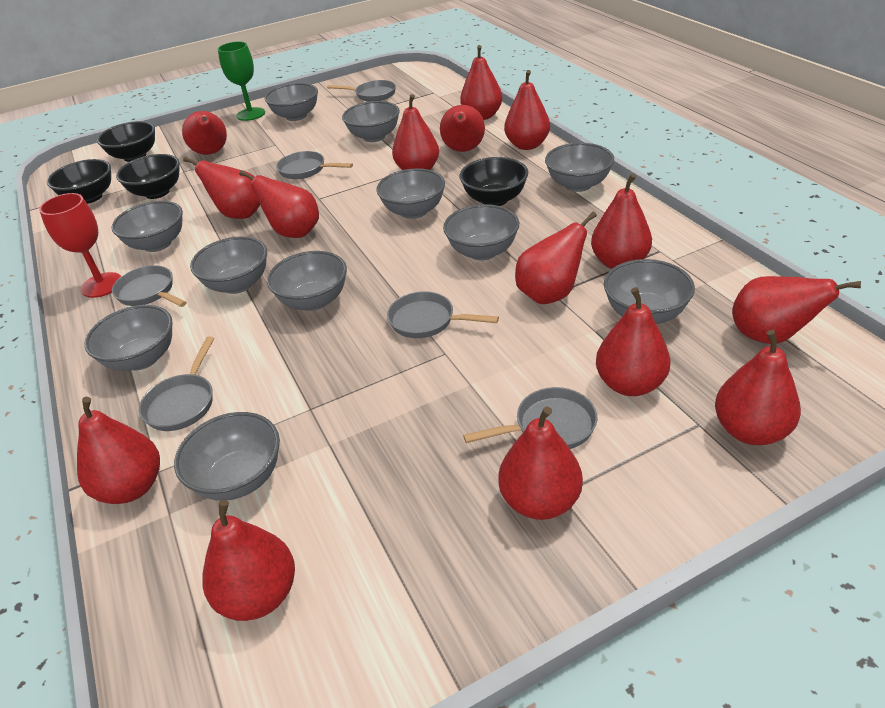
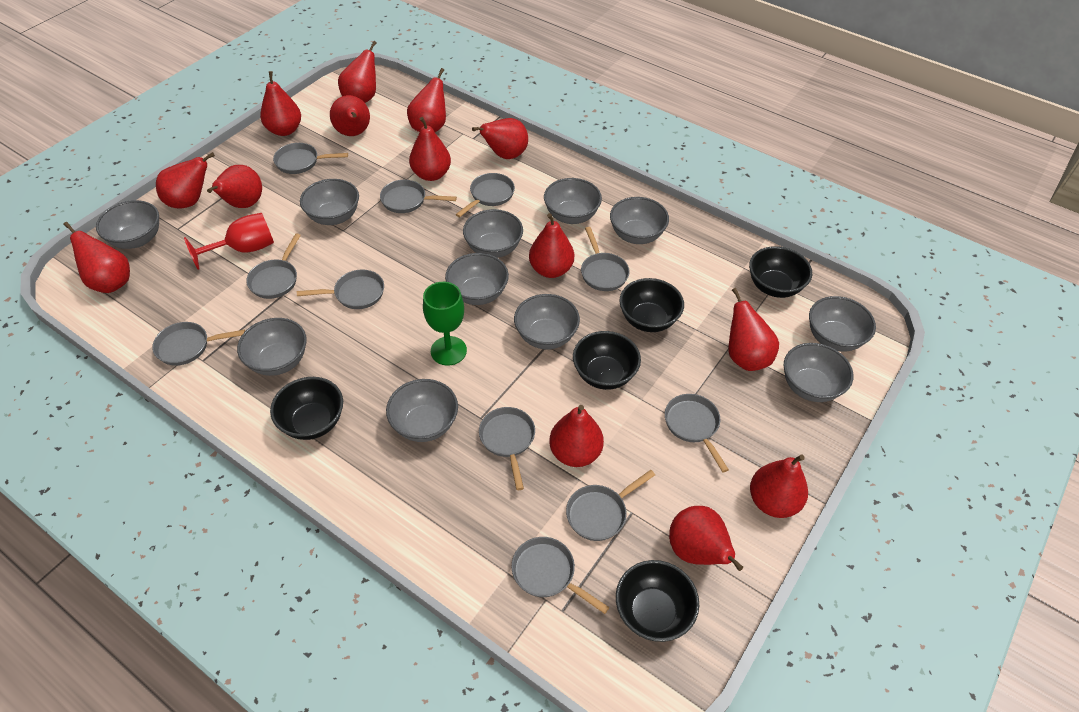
black bowl: [47,159,111,204] [97,121,155,162] [116,154,180,199] [460,157,528,206] = 4 -> [270,377,343,440] [573,331,641,390] [616,560,699,642] [620,278,684,332] [749,246,812,298] = 5
grey pan: [112,265,187,307] [139,336,214,431] [276,151,353,179] [327,80,396,102] [387,291,499,338] [463,387,597,449] = 6 -> [152,322,245,366] [246,233,301,299] [273,143,348,174] [297,269,384,309] [380,180,457,213] [456,173,515,217] [479,407,535,490] [511,537,609,614] [566,470,655,541] [581,227,630,291] [665,394,729,472] = 11
red pear: [77,397,160,504] [182,111,227,155] [183,157,260,219] [203,500,295,621] [239,170,319,238] [392,94,439,170] [440,105,485,152] [460,45,502,120] [499,407,583,520] [504,70,550,150] [515,212,597,304] [591,174,652,269] [596,287,670,396] [715,330,801,445] [732,276,861,344] = 15 -> [63,222,130,293] [156,152,215,208] [207,165,262,208] [260,71,301,136] [330,95,370,136] [338,41,377,103] [407,68,446,132] [409,117,451,181] [472,118,528,159] [529,213,574,278] [549,405,604,467] [669,506,743,571] [729,288,779,371] [750,454,808,518] = 14

